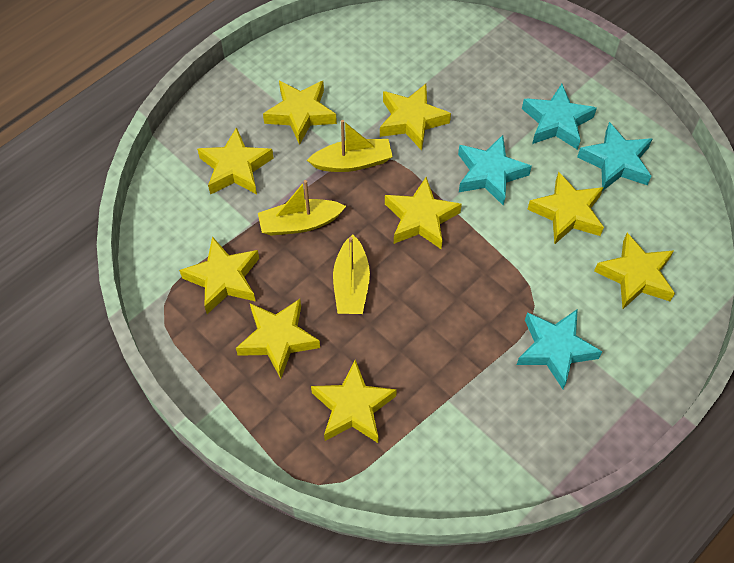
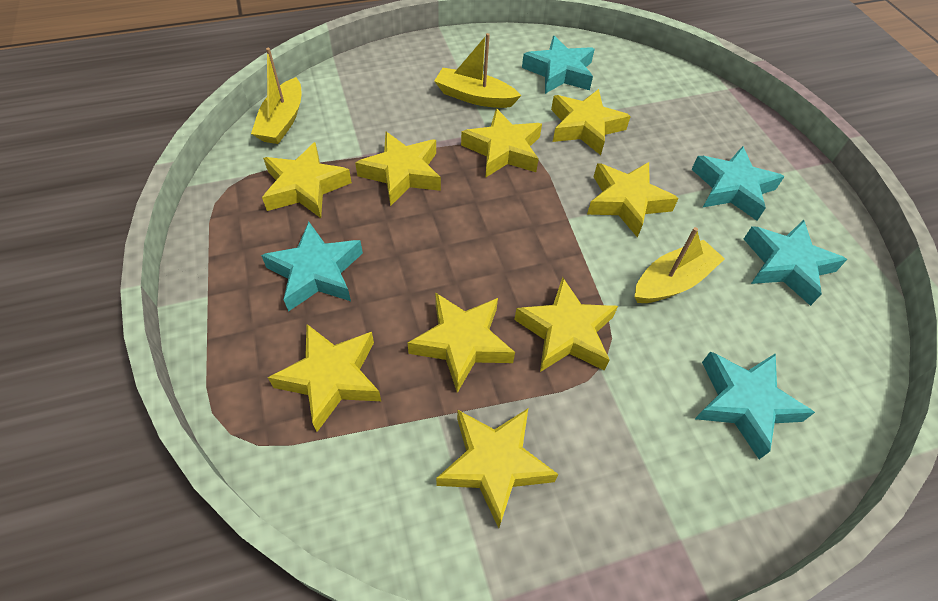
turquoise star: [458,135,532,206] [517,309,602,389] [522,84,597,150] [577,122,652,191] = 4 -> [261,222,363,312] [522,36,595,94] [691,146,785,221] [695,352,815,459] [744,220,847,306] = 5

